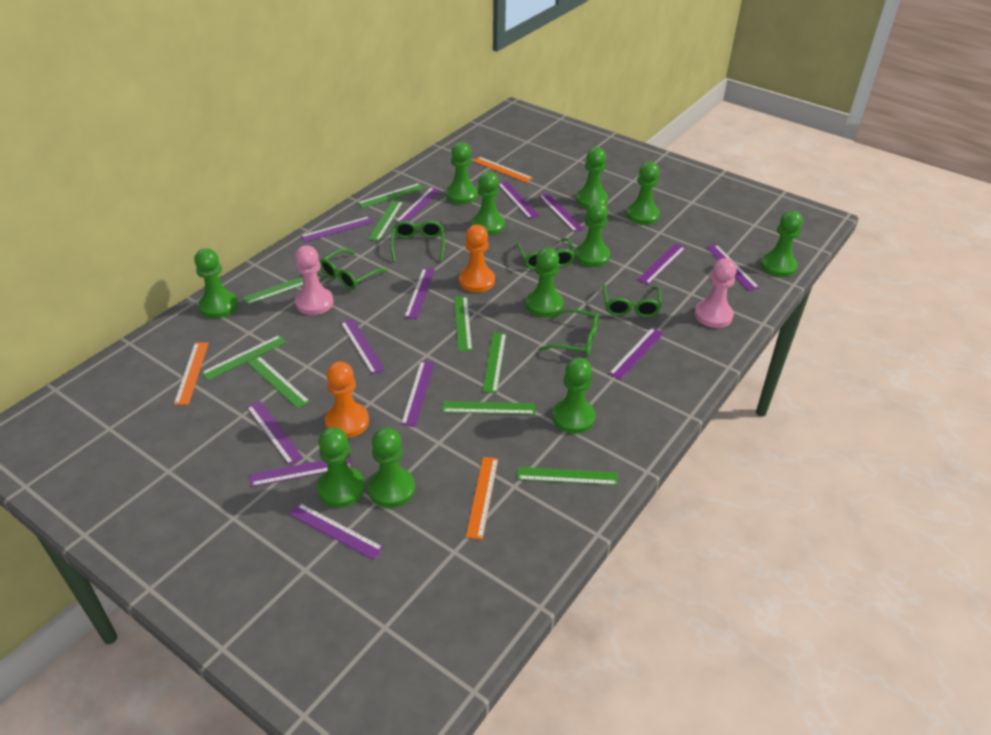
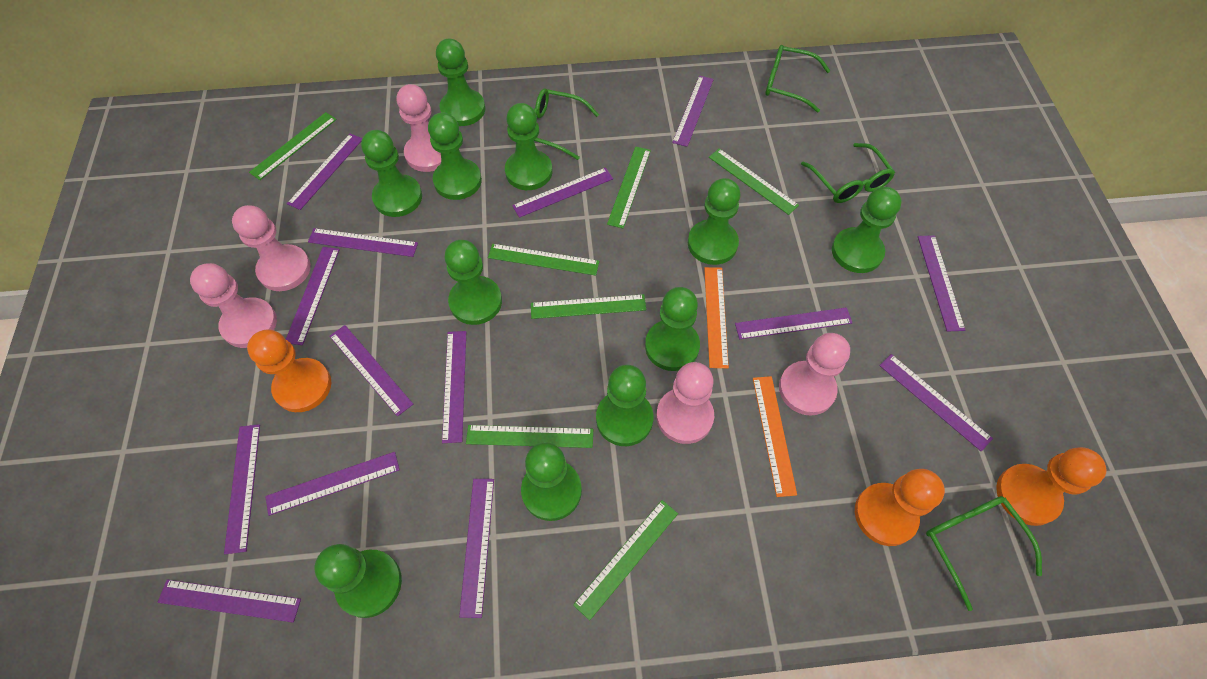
green glasses: [320,249,388,290] [390,220,445,262] [517,238,575,269] [538,309,599,356] [603,284,662,317] = 5 -> [534,89,599,160] [765,45,830,113] [801,143,895,203] [926,496,1042,611] = 4
green ruler: [201,335,286,380] [243,272,323,305] [247,356,310,409] [358,183,425,208] [368,200,403,241] [442,401,535,415] [454,296,472,352] [482,332,506,393] [517,467,618,485] = 9 -> [249,112,337,180] [466,425,593,448] [488,244,599,276] [531,294,646,319] [573,500,678,621] [607,146,651,228] [709,148,799,215] = 7
orange pawn: [325,361,369,438] [459,225,495,292] = 2 -> [247,329,331,412] [855,469,945,546] [996,447,1107,526] = 3
orange ruler: [174,342,209,405] [466,457,498,540] [473,157,533,183] = 3 -> [704,267,729,368] [753,376,797,497] = 2
pink pawn: [295,245,333,315] [694,258,737,328] = 2 -> [190,263,277,348] [232,205,311,291] [397,84,441,172] [656,362,714,444] [779,333,850,416] = 5
purple ruler: [247,401,303,465] [250,456,353,487] [289,503,384,560] [301,216,373,242] [340,319,385,374] [395,187,441,223] [401,361,435,427] [404,268,435,319] [498,182,539,219] [539,193,584,232] [608,328,664,380] [637,244,686,284] [707,245,759,291] = 13 -> [158,579,301,623] [224,424,260,554] [265,452,400,516] [286,247,340,345] [287,133,362,210] [308,228,418,257] [329,325,413,417] [442,331,466,443] [459,479,494,618] [512,168,613,218] [672,76,714,147] [735,307,852,339] [879,354,993,451] [918,235,965,332] = 14

